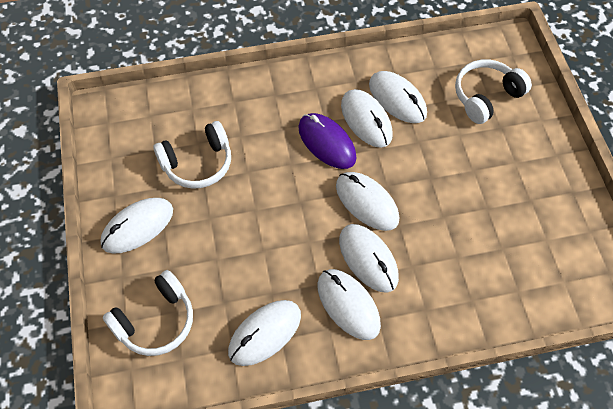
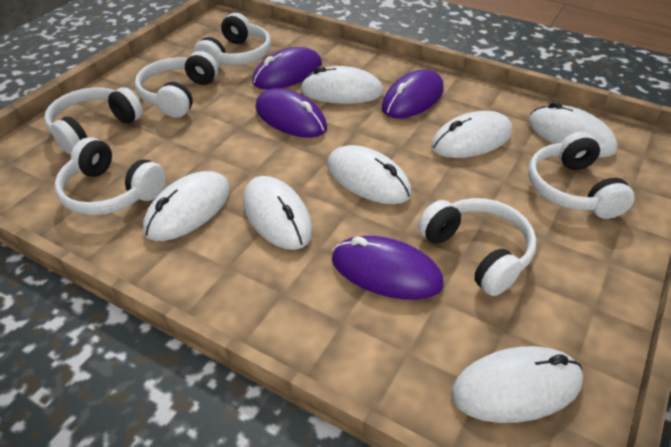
purple mouse: [298,113,357,169] = 1 -> [252,47,322,90] [255,88,327,138] [332,236,444,300] [382,69,444,118] = 4
white headphones: [103,270,193,356] [153,121,231,189] [455,59,532,124] = 3 -> [44,87,143,155] [54,137,166,215] [135,51,218,118] [194,13,271,68] [418,198,537,296] [528,132,635,219] = 6

